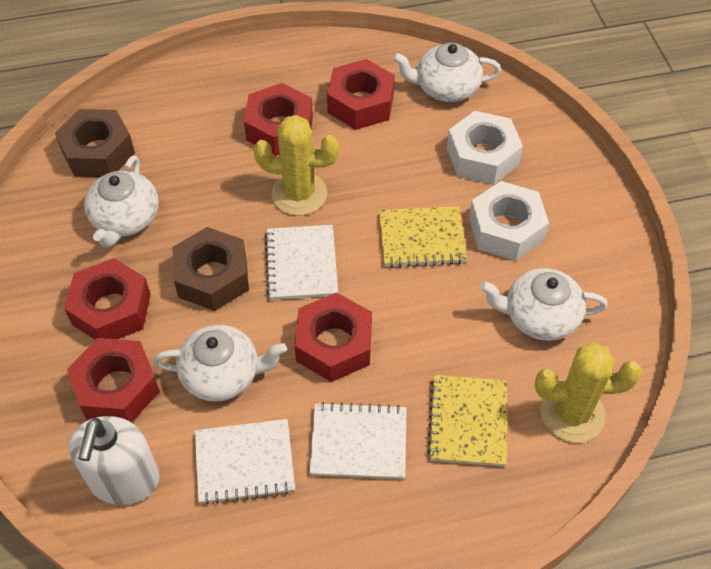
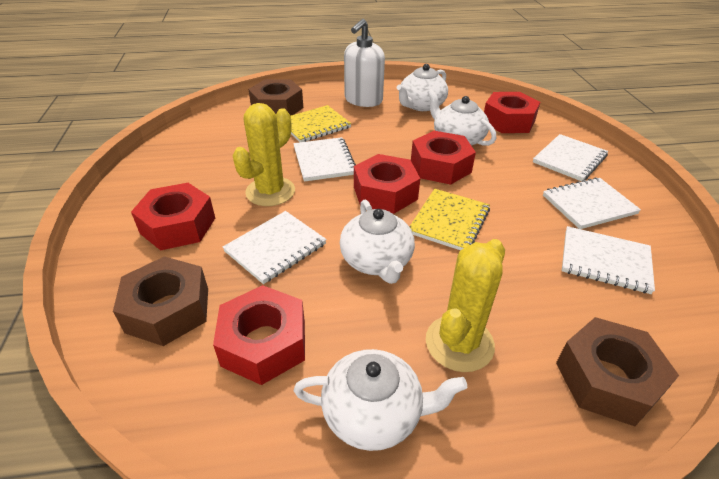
brown nut: [55,109,135,177] [172,227,249,311] = 2 -> [113,256,208,346] [248,79,303,116] [556,317,679,426] = 3
white notebook: [195,419,295,505] [265,225,338,300] [309,402,406,479] = 3 -> [223,211,327,284] [293,137,356,182] [533,134,608,181] [543,177,641,229] [562,226,655,294] = 5
white nut: [447,111,523,185] [469,181,549,261] = 2 -> none = 0

